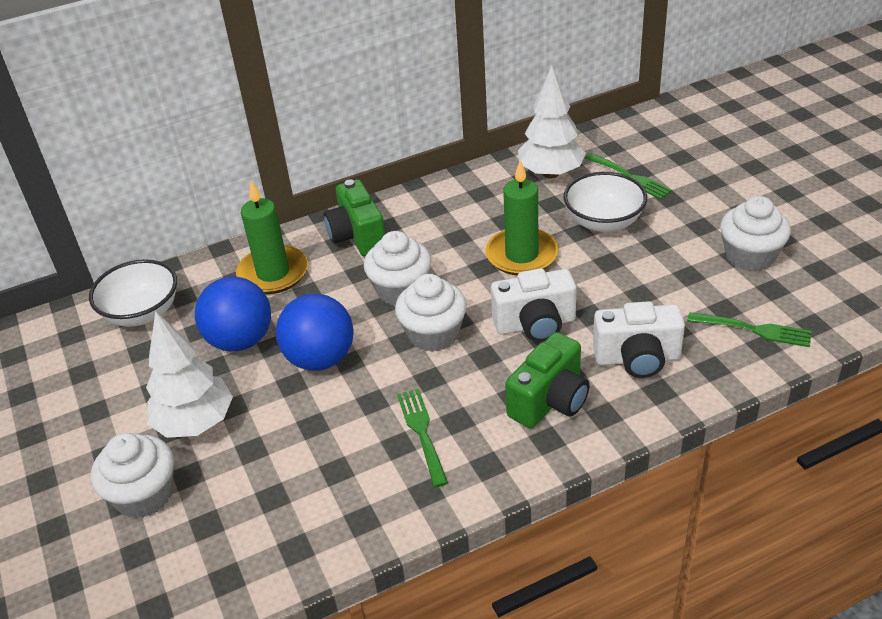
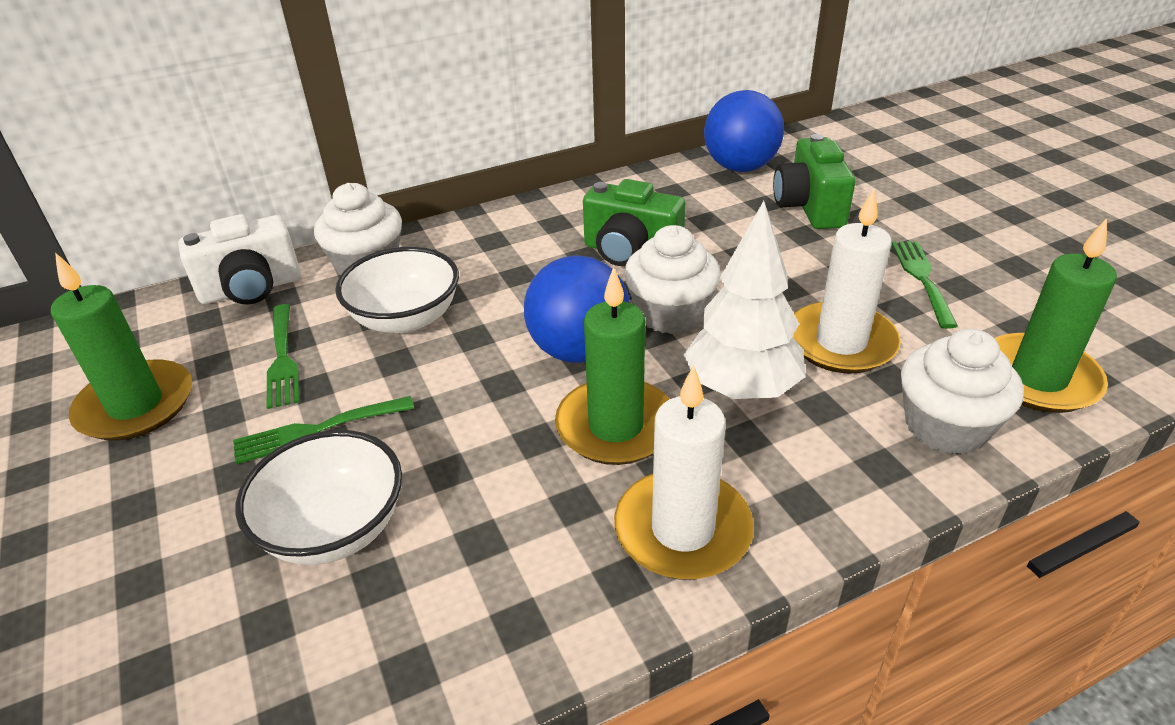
green candle: [236,181,308,294] [485,160,559,276] = 2 -> [51,253,192,441] [555,267,669,465] [994,218,1117,413] = 3
white camera: [491,268,577,342] [593,301,685,378] = 2 -> [178,214,301,304] = 1
white candle: none = 0 -> [614,365,754,580] [792,188,901,374] = 2
white cupcake: [91,433,174,518] [364,231,432,305] [395,274,467,352] [720,196,791,272] = 4 -> [314,183,402,275] [624,225,720,334] [901,329,1024,455] = 3
white tree: [146,311,233,438] [518,66,586,178] = 2 -> [684,201,805,399] = 1

